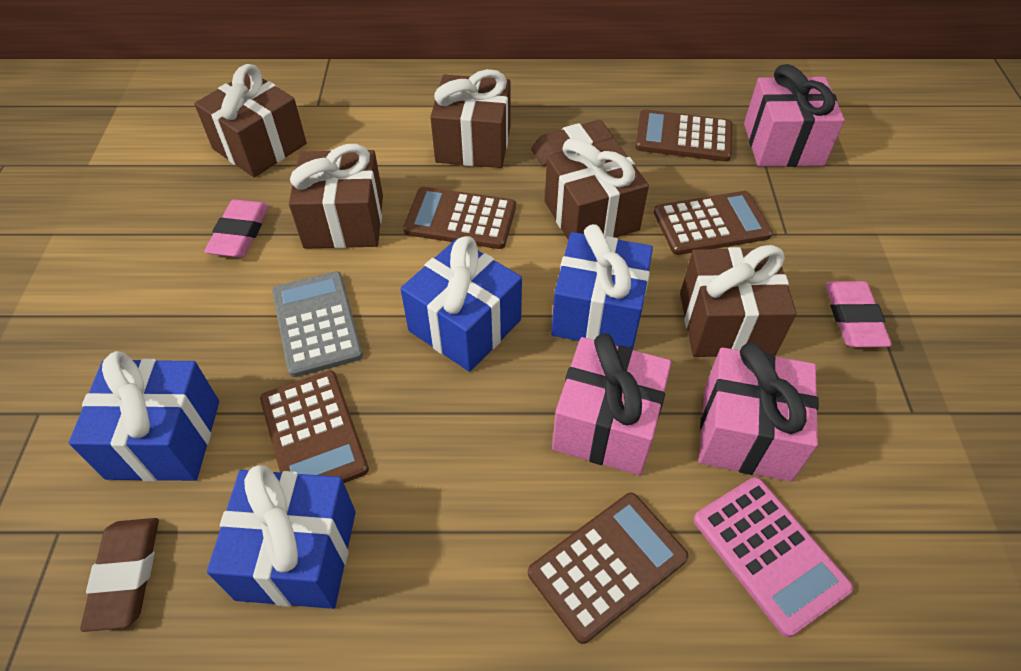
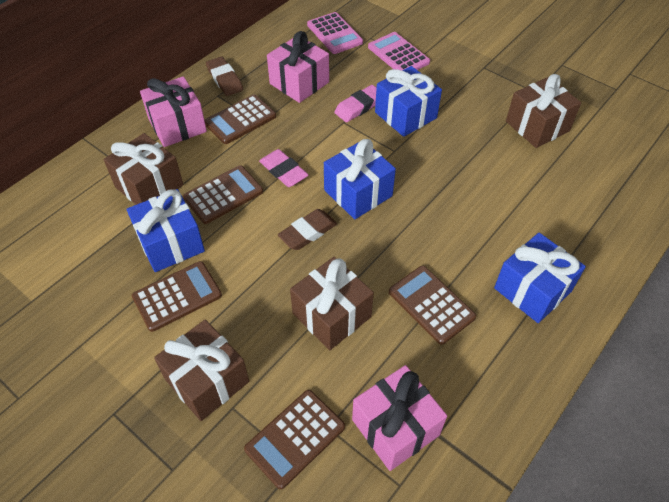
brown gift: [194,64,307,177] [289,144,383,249] [430,69,511,168] [545,138,649,240] [680,245,796,357] = 5 -> [104,133,183,205] [154,320,249,421] [290,257,374,350] [506,74,581,148] = 4
grey calculator: [272,271,363,377] = 1 -> none = 0
pink calculator: [693,477,853,637] = 1 -> [307,12,363,54] [368,32,430,70] = 2

